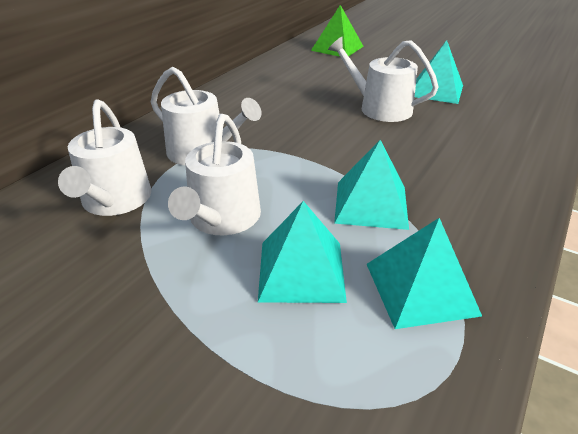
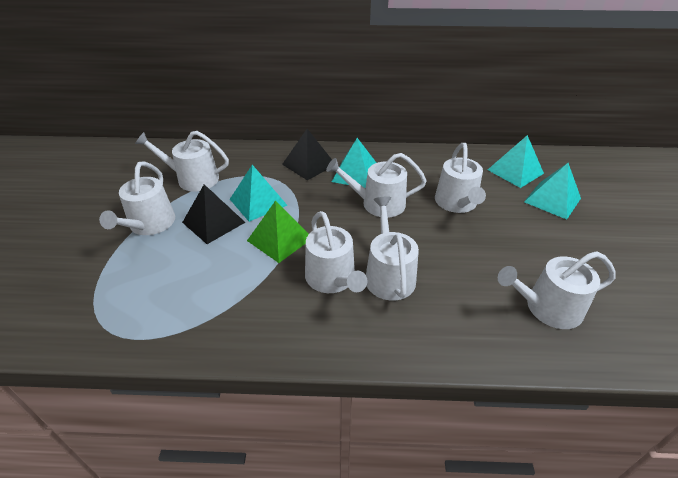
black pyramid: none = 0 -> [182,184,246,244] [282,129,332,180] = 2
white watering can: [58,100,151,216] [151,67,262,166] [168,114,261,235] [328,37,439,122] = 4 -> [99,161,175,235] [135,131,229,192] [305,211,367,293] [326,153,427,217] [366,196,419,301] [435,143,486,213] [498,252,616,329] = 7

